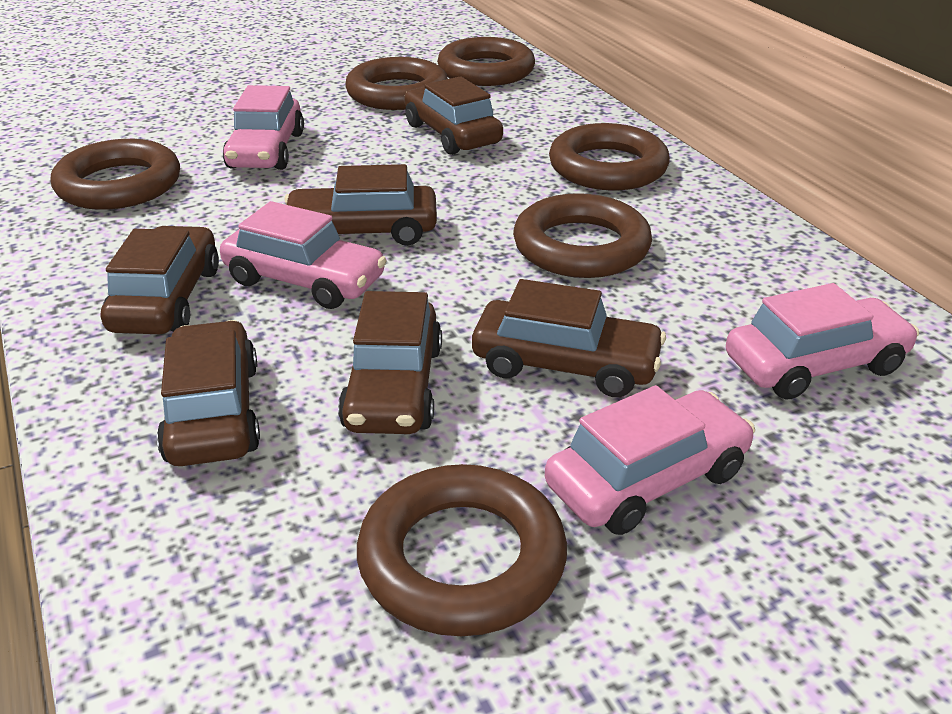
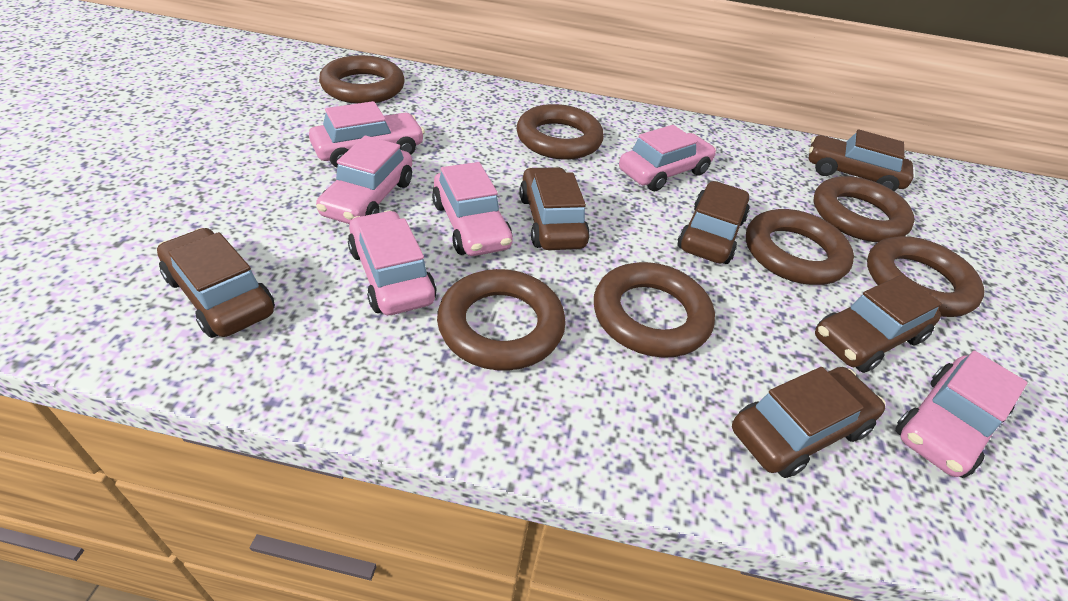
brown ring: [51,139,180,210] [345,57,448,110] [357,464,567,636] [437,37,535,86] [513,193,652,278] [549,123,670,190] = 6 -> [319,55,405,104] [437,269,566,370] [516,104,604,160] [594,262,715,358] [746,209,854,285] [814,176,915,242] [867,236,985,317] = 7
pink car: [220,201,387,309] [223,85,304,170] [545,385,755,535] [726,283,919,400] = 4 -> [309,101,425,167] [316,136,412,224] [348,210,437,315] [432,162,513,256] [619,125,716,191] [895,351,1028,478] = 6

